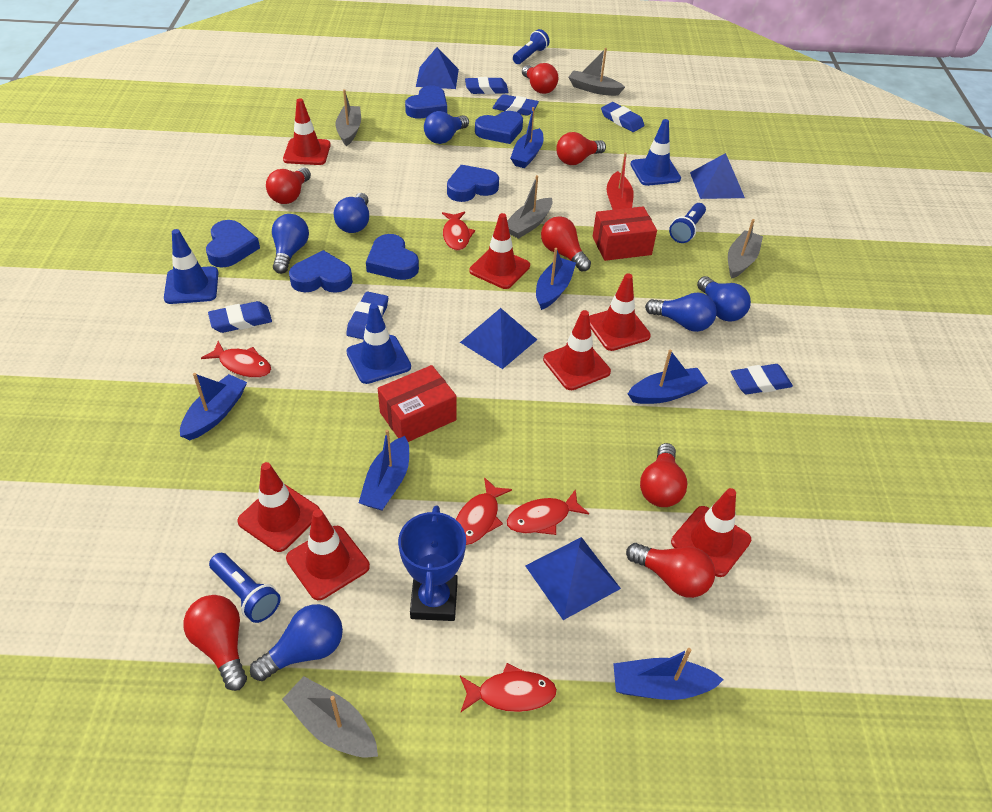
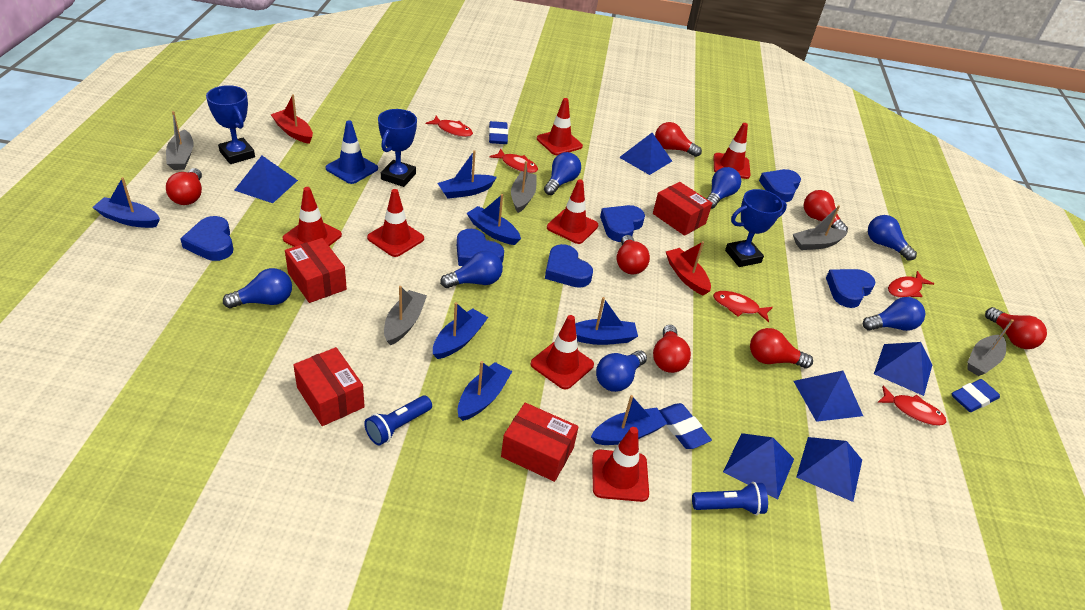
blue boat: [180,373,247,440] [359,429,409,511] [510,107,543,168] [536,248,576,310] [613,648,724,700] [628,349,708,404] = 6 -> [92,177,160,228] [433,302,488,359] [438,150,497,199] [458,361,512,421] [467,194,521,245] [575,297,638,345] [591,395,668,445] = 7
blue eraser: [208,301,272,333] [346,292,388,340] [465,77,508,94] [492,94,539,116] [601,102,644,132] [731,364,793,394] = 6 -> [489,121,508,144] [659,403,712,449] [952,379,1000,412] = 3
blue flashlight: [209,553,281,623] [513,29,550,64] [669,203,706,243] = 3 -> [364,396,432,446] [692,482,768,515] = 2
blue light bulb: [250,604,343,681] [272,214,309,274] [333,193,369,233] [424,111,469,144] [645,292,717,332] [697,276,751,322] = 6 -> [223,268,292,308] [440,251,503,288] [544,152,581,195] [596,350,647,392] [707,167,741,209] [863,297,925,331] [868,215,917,261] = 7
blue pyramid: [416,47,459,89] [460,308,537,369] [526,537,621,620] [690,153,745,199] = 4 -> [234,156,298,203] [619,133,672,175] [723,433,794,500] [793,371,863,422] [796,437,862,502] [874,342,932,396] = 6
blue traffic cone: [164,229,218,304] [346,303,411,384] [630,119,681,186] = 3 -> [326,121,378,184] = 1
blue trophy: [398,505,466,621] = 1 -> [206,85,255,164] [378,109,417,187] [725,189,787,267] = 3
red boat: [607,153,634,210] = 1 -> [271,94,313,144] [666,241,711,296] = 2
red box: [378,365,456,442] [593,206,657,261] = 2 -> [285,238,347,303] [293,347,365,426] [501,403,579,482] [653,182,712,236] = 4

